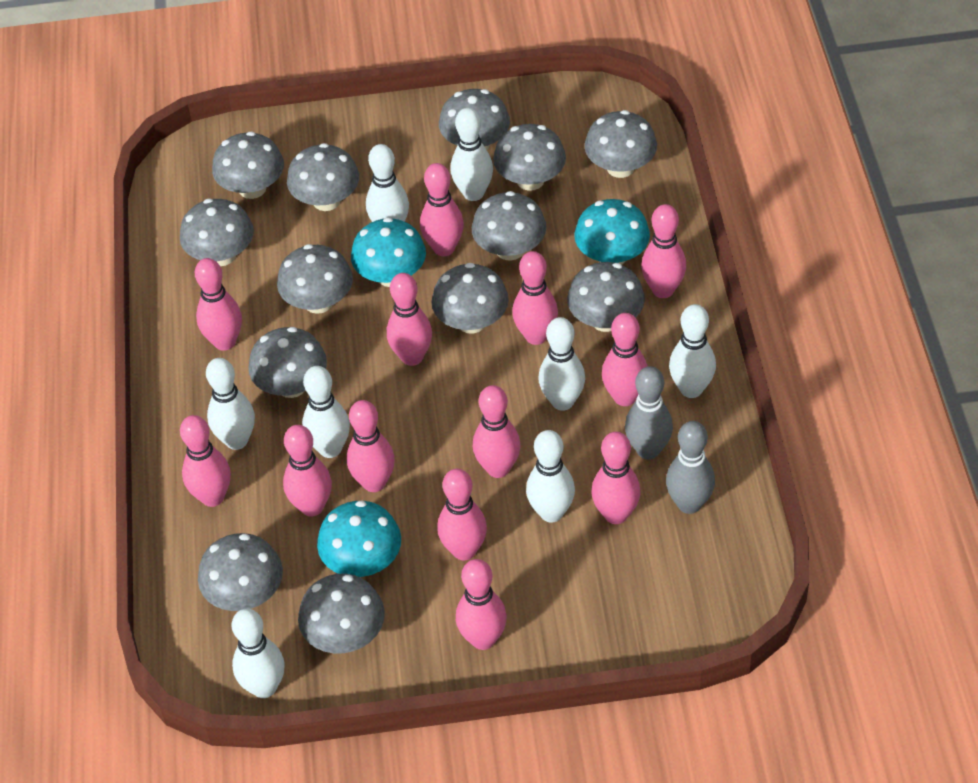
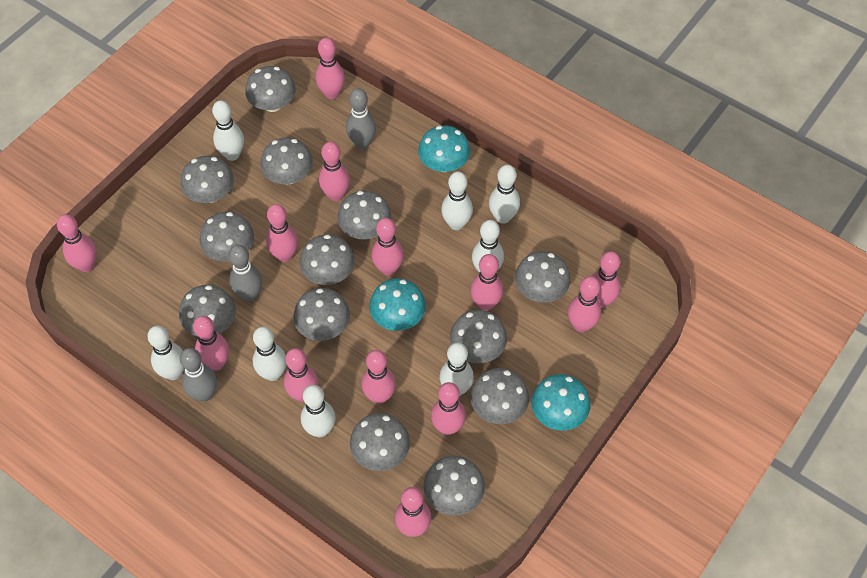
grey bowling pin: [625,366,673,460] [666,421,715,514] = 2 -> [180,348,217,402] [229,245,262,302] [346,88,376,149] = 3

